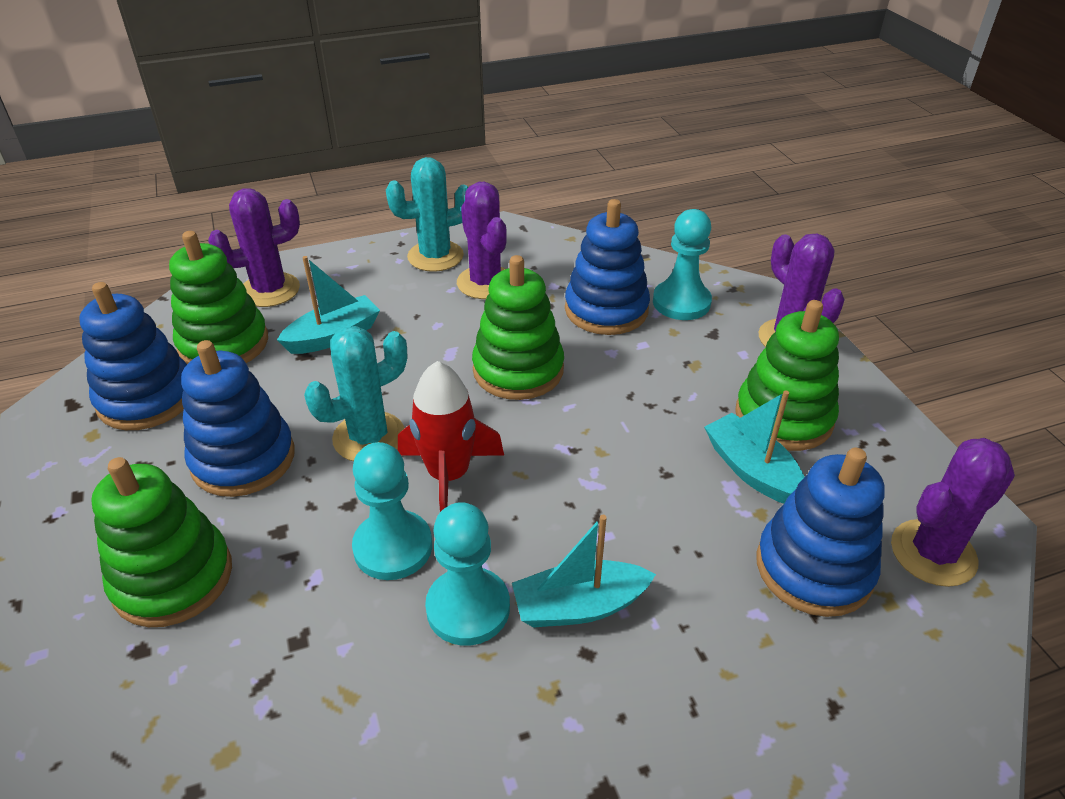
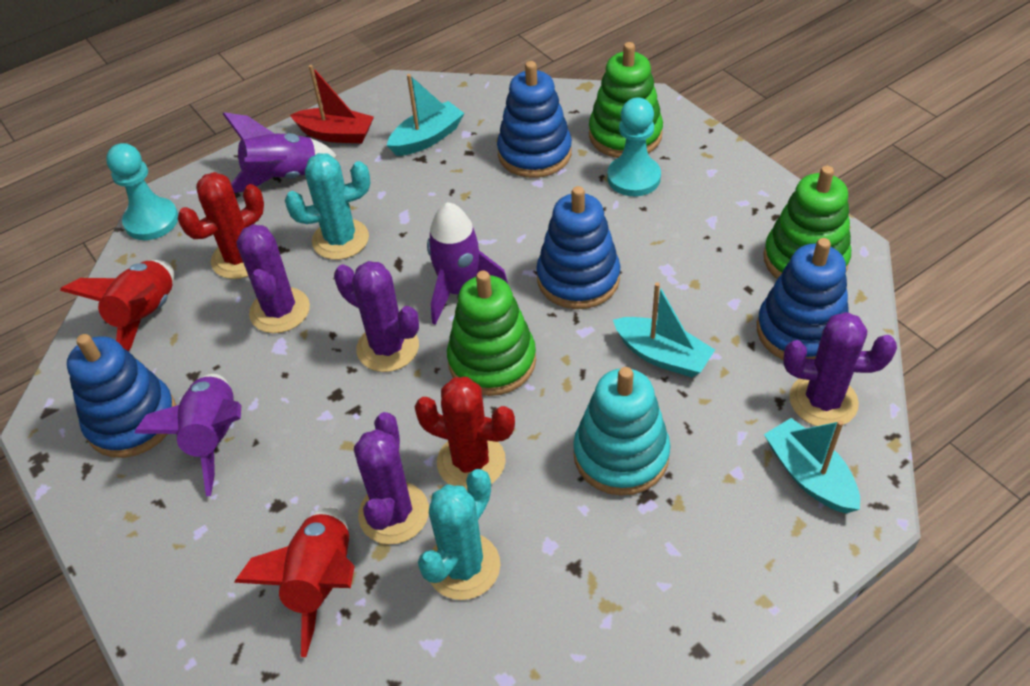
green stacking toy: [91,457,232,627] [169,231,268,364] [472,255,564,400] [735,300,839,451] = 4 -> [447,271,536,396] [589,42,663,158] [763,166,851,279] = 3
purple rocket: none = 0 -> [134,374,242,496] [223,112,337,193] [427,202,508,325] = 3
red boat: none = 0 -> [290,65,374,143] = 1
red cactus: none = 0 -> [178,172,264,279] [414,377,515,490] = 2
red rocket: [398,361,504,512] = 1 -> [60,260,174,351] [234,507,355,657] = 2
turquoise pawn: [352,442,432,580] [425,502,510,646] [653,209,712,320] = 3 -> [106,143,178,240] [607,98,661,196] = 2
turquoise stacking toy: none = 0 -> [573,367,671,496] = 1

